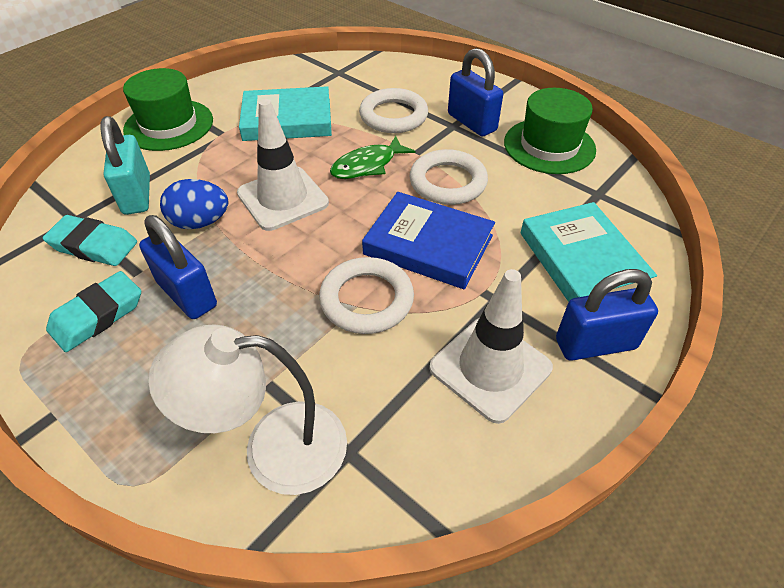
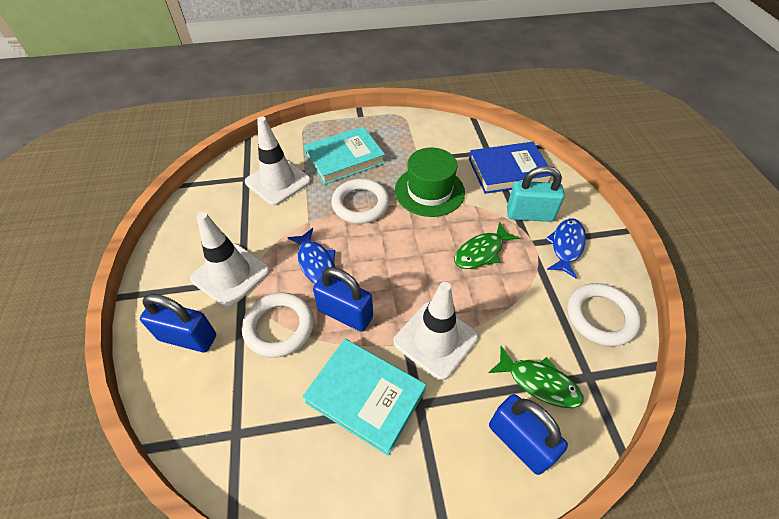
blue egg: [160,179,228,229] = 1 -> none = 0
blue fish: none = 0 -> [287,228,335,284] [545,218,586,278] = 2
green fish: [330,136,415,179] = 1 -> [454,222,519,269] [488,346,584,408] = 2
green hat: [123,68,213,151] [504,88,596,174] = 2 -> [395,148,465,217] = 1
turquoise eraser: [43,215,137,266] [46,271,141,352] = 2 -> none = 0
white lamp: [148,324,347,495] = 1 -> none = 0
white traffic cone: [237,99,329,231] [430,269,553,424] = 2 -> [190,212,270,308] [245,117,311,206] [393,282,478,380] = 3

